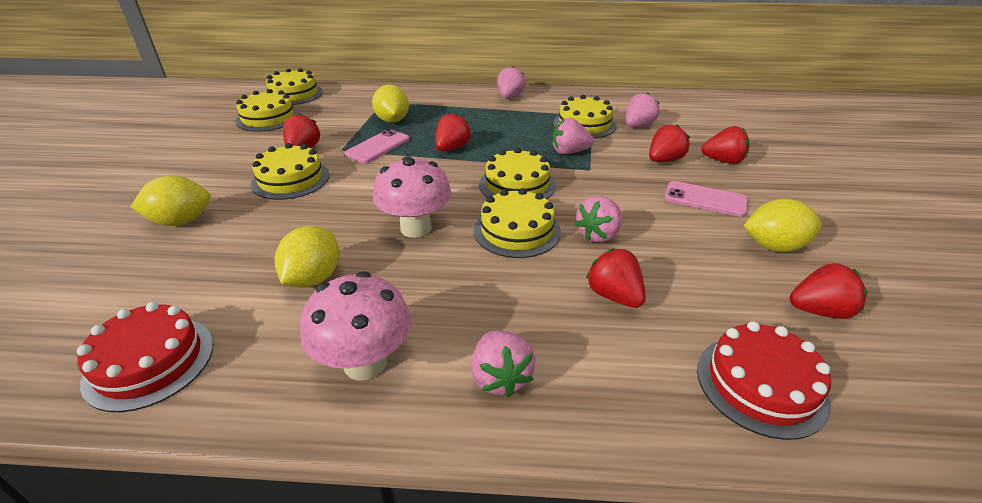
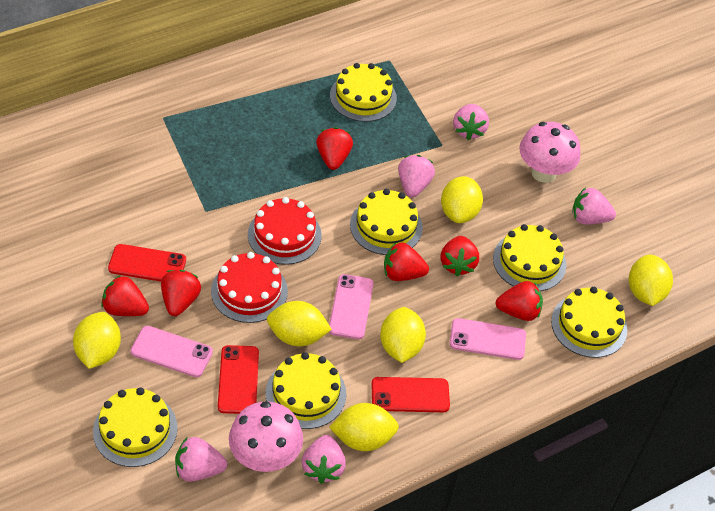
pink phone: [344,129,410,163] [664,181,748,217] = 2 -> [130,326,213,377] [329,274,374,339] [450,318,526,360] = 3
red phone: none = 0 -> [108,244,186,282] [218,345,259,414] [371,377,450,412] = 3
yellow lemon: [131,176,211,226] [275,226,339,288] [372,85,409,123] [744,198,822,252] = 4 -> [73,312,121,369] [267,301,332,346] [329,403,399,451] [380,307,426,363] [441,176,483,223] [629,254,673,306] = 6

